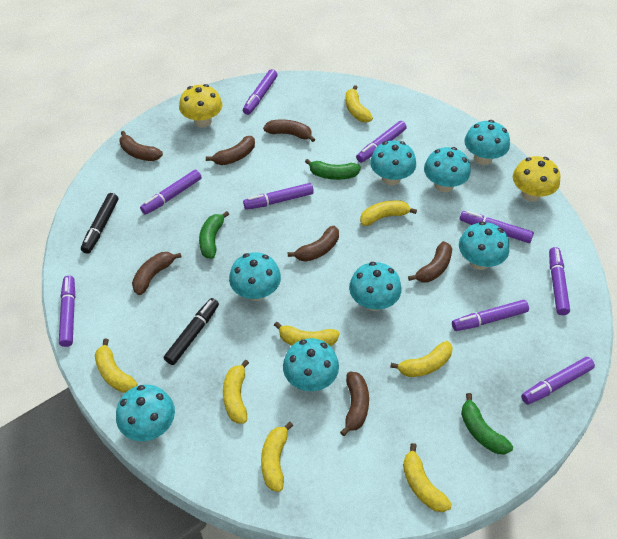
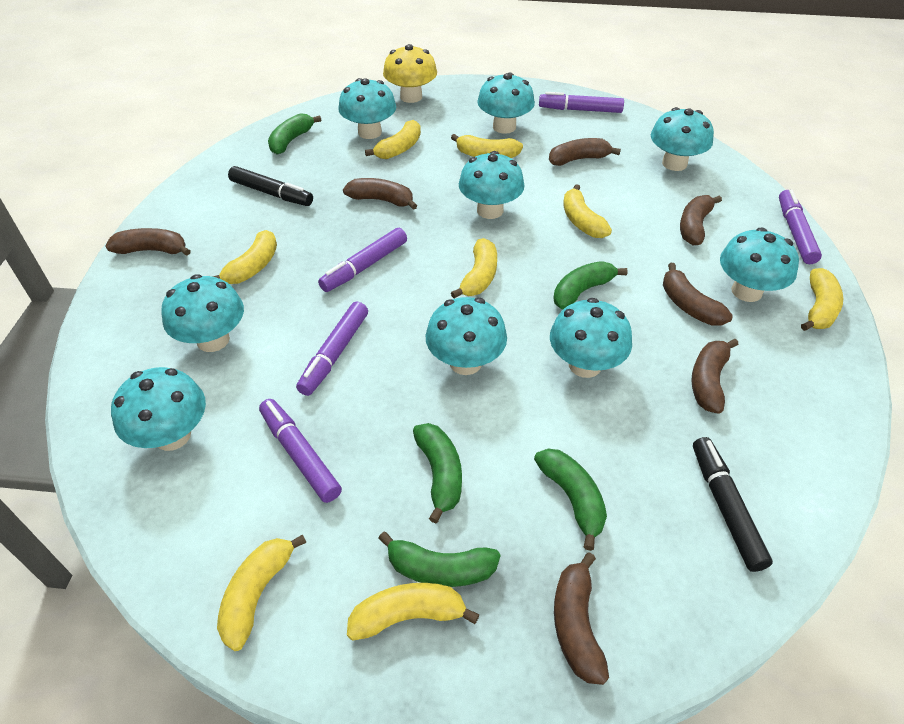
green banana: [199,211,229,259] [305,159,361,180] [461,393,513,454] = 3 -> [268,113,321,155] [378,532,500,587] [413,423,462,524] [534,449,607,551] [553,261,628,309] = 5
purple marker: [59,276,75,347] [140,170,202,215] [243,69,278,115] [243,183,314,210] [356,121,407,163] [452,300,529,331] [460,211,534,243] [521,357,595,404] [549,247,570,315] = 9 -> [259,399,342,503] [296,301,368,396] [318,228,407,292] [539,92,624,113] [779,189,822,264] = 5
turquoise mushroom: [116,384,175,441] [229,252,281,301] [283,338,339,391] [349,262,402,311] [370,141,416,185] [424,147,471,192] [459,222,509,270] [464,120,510,165] = 8 -> [111,367,206,451] [161,274,244,352] [338,78,396,139] [425,297,507,375] [459,151,525,219] [477,73,535,134] [550,298,632,378] [651,107,714,171] [720,227,799,302] = 9
yellow mushroom: [179,84,223,128] [513,156,560,202] = 2 -> [383,44,437,103] = 1

